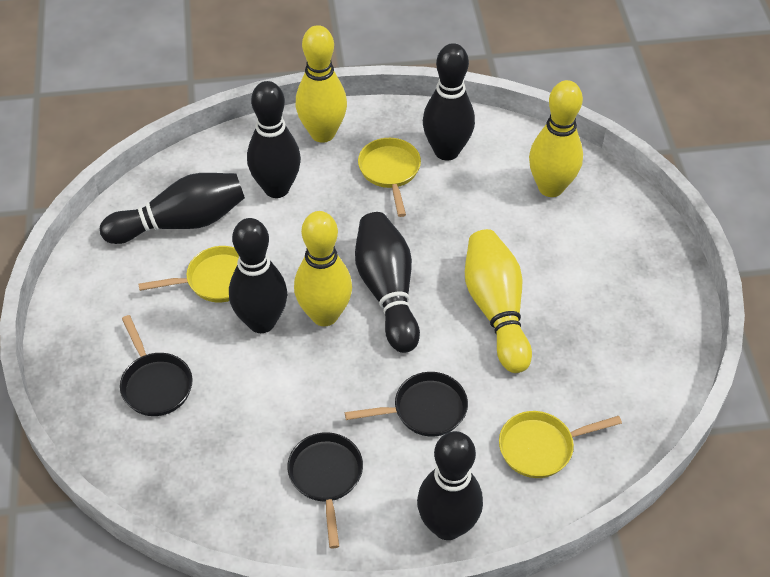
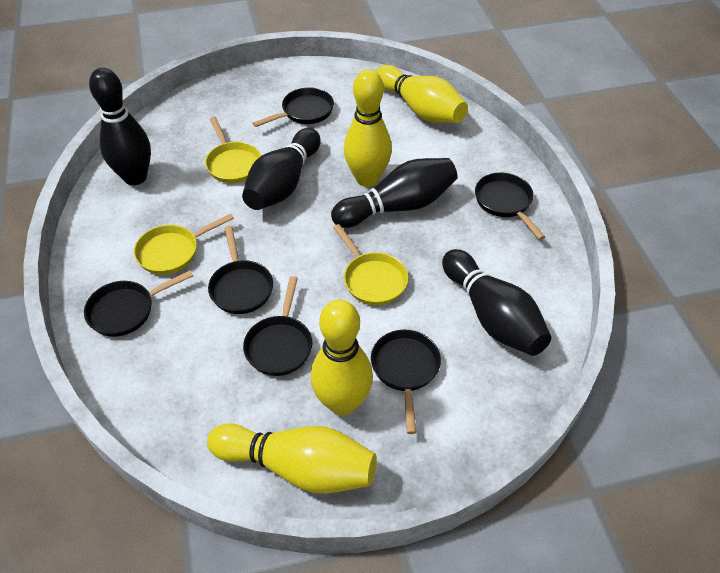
black bowling pin: [100,173,245,244] [229,218,287,333] [247,81,301,198] [355,212,420,353] [417,431,483,540] [423,43,475,161] = 6 -> [89,68,151,185] [242,128,321,210] [331,158,458,228] [442,249,551,356] = 4
black pan: [120,315,193,416] [287,432,363,549] [345,372,468,437] = 3 -> [84,270,193,337] [208,226,273,314] [243,276,312,376] [253,87,334,127] [371,330,441,434] [475,173,545,240] = 6

